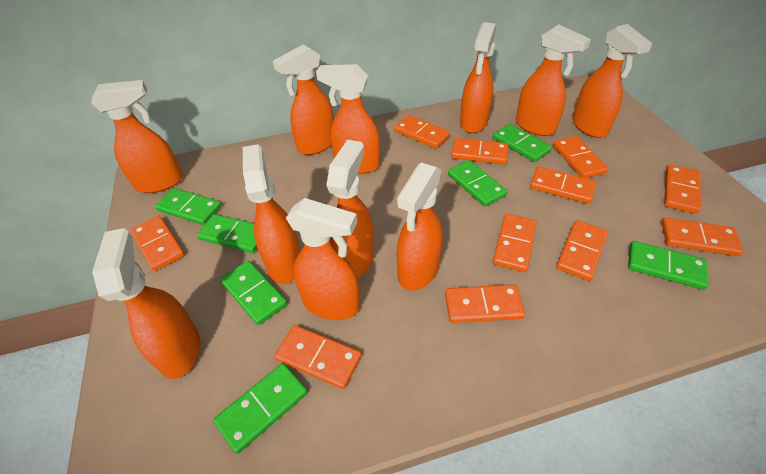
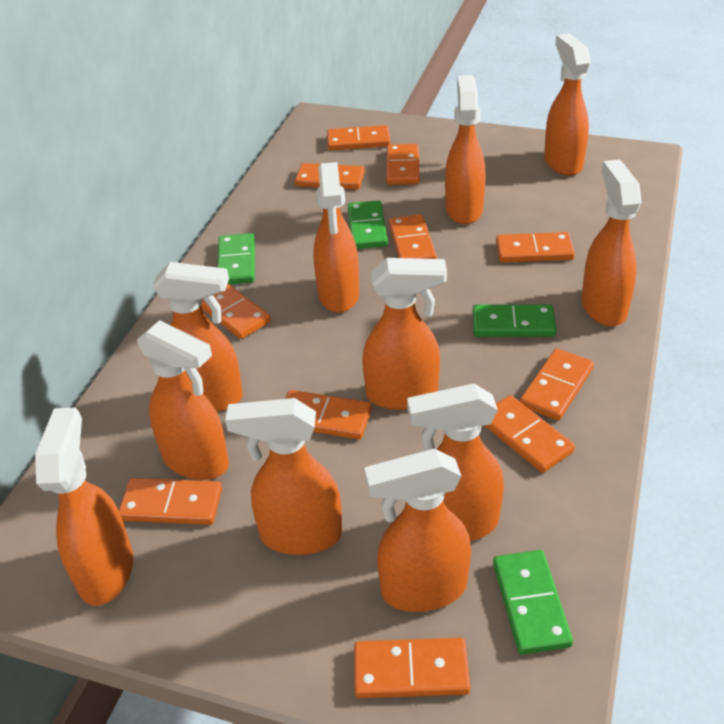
green domino: [155,188,222,225] [197,214,257,253] [213,363,308,454] [220,261,287,325] [448,160,507,207] [493,124,552,162] [628,241,709,290] = 7 -> [217,233,255,285] [347,200,388,249] [473,305,557,337] [493,550,573,655] = 4

